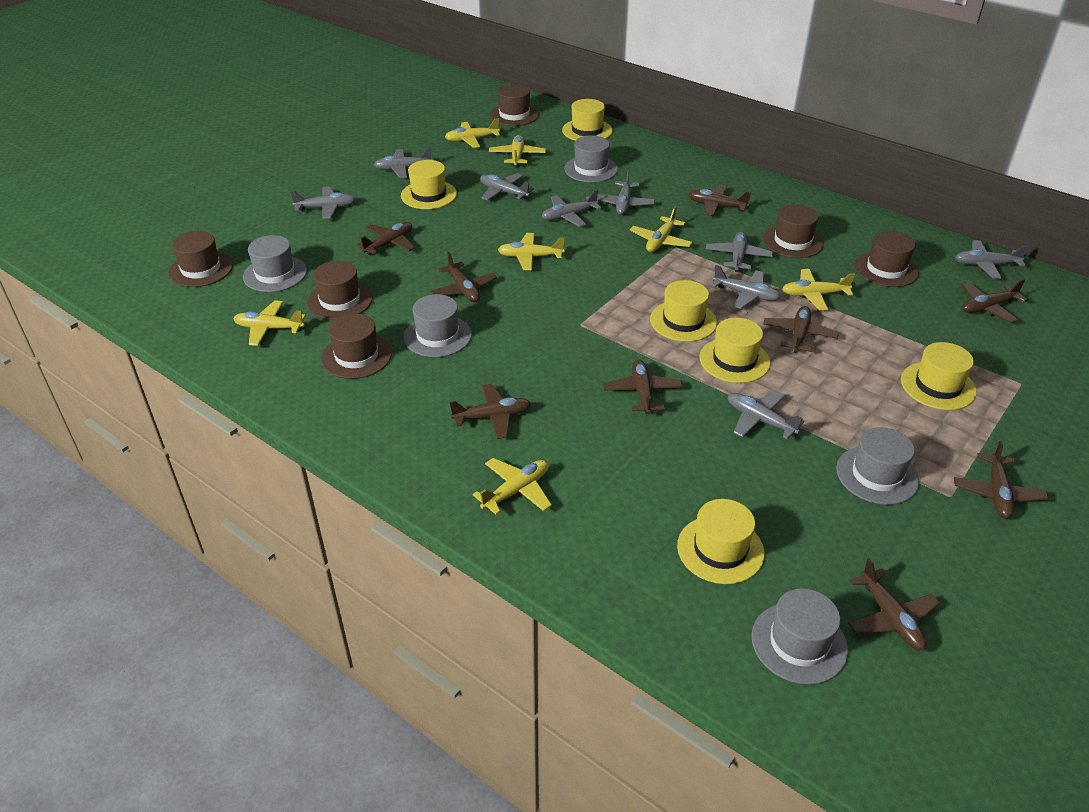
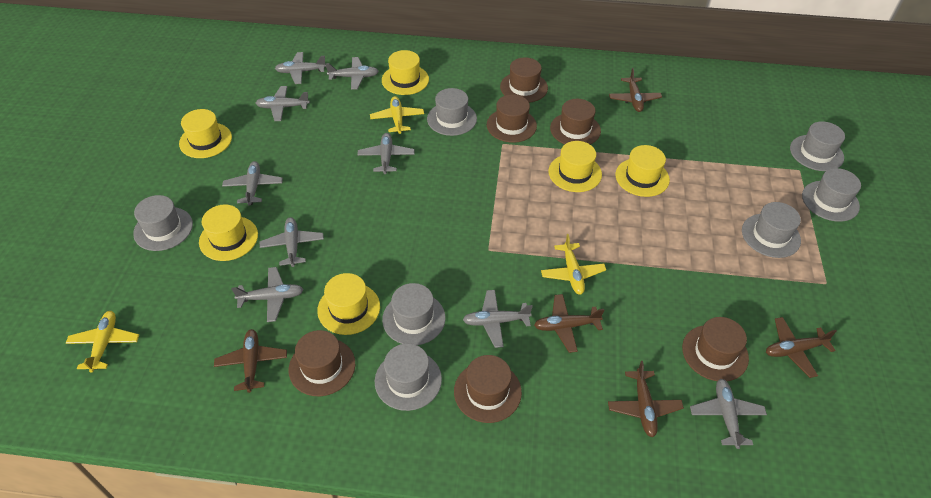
brown plane: [356,222,415,255] [430,252,497,302] [449,384,531,439] [603,359,683,414] [688,185,751,216] [763,306,839,353] [848,558,940,651] [954,440,1049,519] [961,279,1028,323] = 9 -> [214,329,287,393] [534,294,604,353] [608,361,684,437] [609,68,662,112] [766,317,837,378] = 5
grey hat: [243,235,307,292] [404,294,472,357] [564,135,618,182] [751,588,848,685] [836,427,919,505] = 5 -> [133,195,193,251] [375,343,442,411] [382,283,445,345] [427,88,477,136] [742,202,801,258] [790,121,845,171] [802,168,861,222] = 7
yellow plane: [233,300,306,346] [445,118,500,148] [473,458,552,515] [489,135,546,167] [498,233,565,270] [630,207,693,252] [782,269,855,310] = 7 -> [66,311,139,372] [370,96,424,134] [541,234,606,295] = 3

